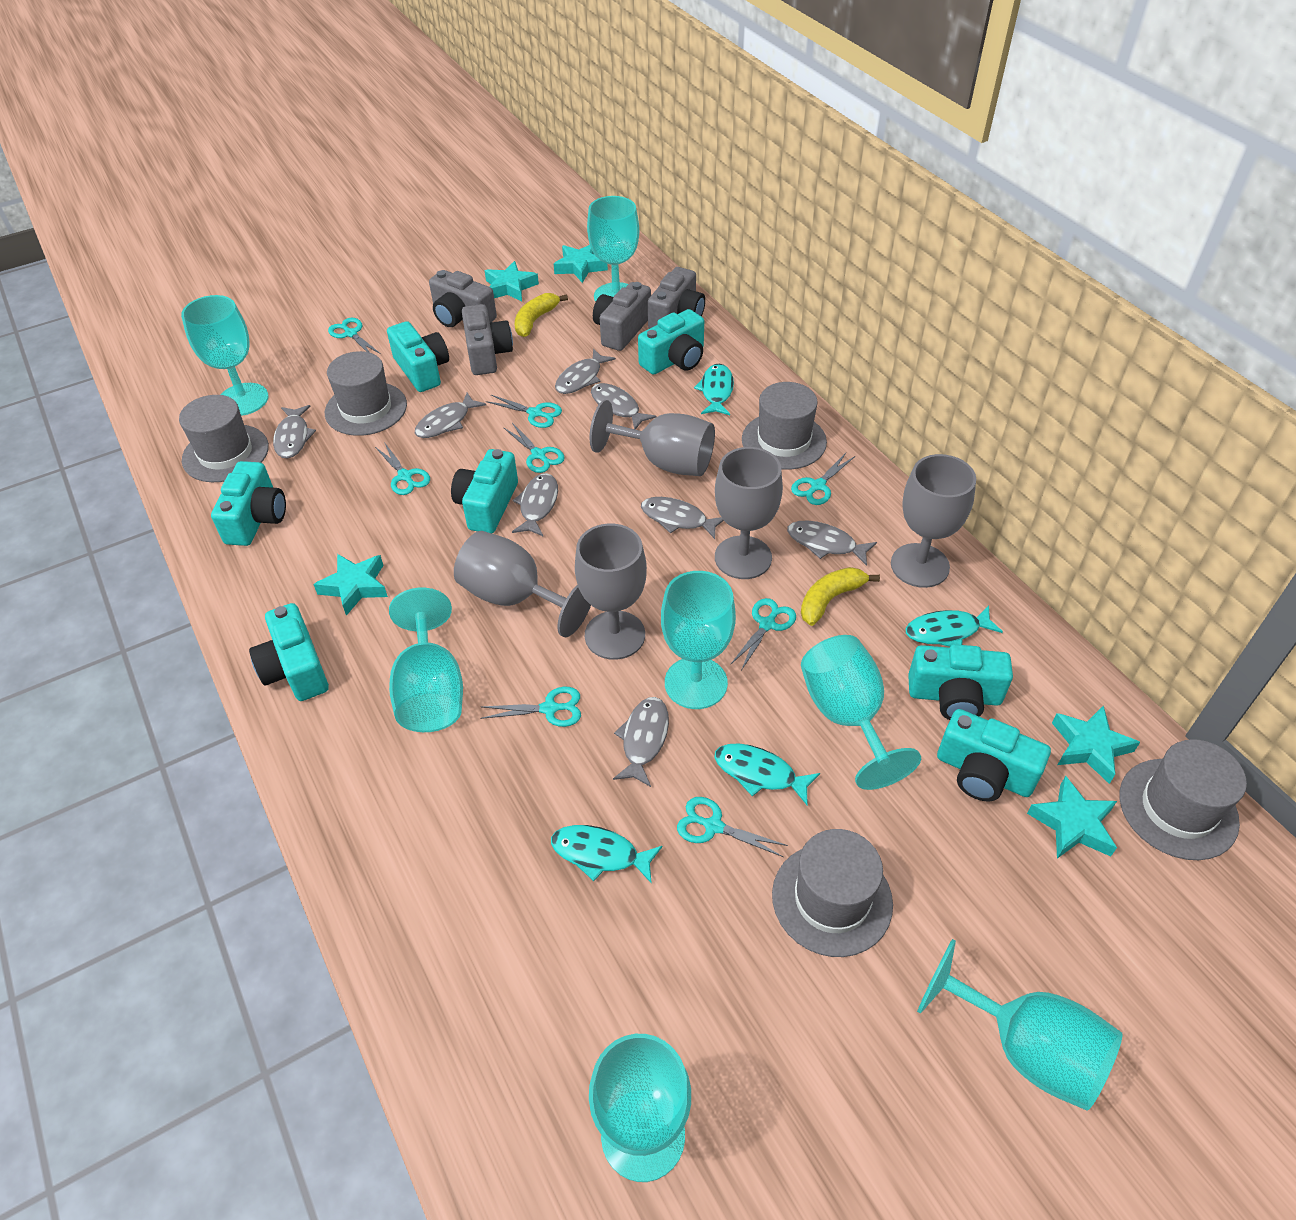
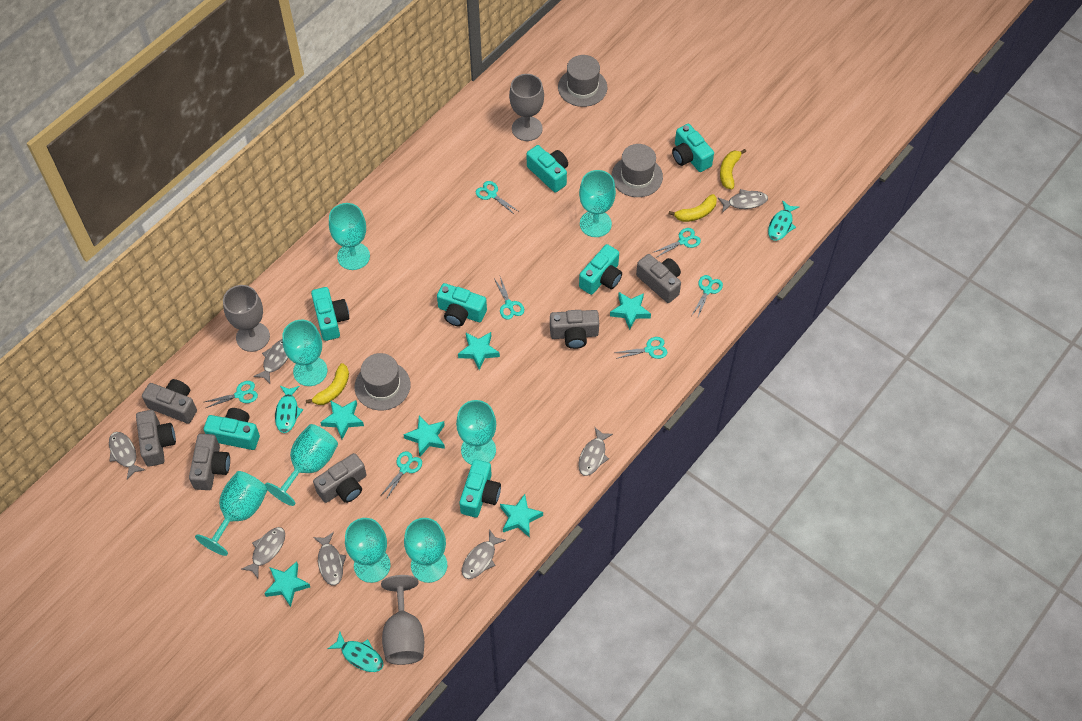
grey camera: [429,270,497,327] [462,304,513,375] [593,282,651,351] [648,267,705,329] = 4 -> [136,410,176,467] [142,379,197,424] [189,434,230,490] [313,453,367,503] [550,310,599,349] [636,254,681,303] = 6
grey fish: [273,405,316,459] [415,392,486,438] [512,473,558,536] [555,349,616,394] [591,383,656,430] [613,697,669,787] [641,497,724,539] [787,521,877,566] = 8 -> [109,432,145,479] [241,527,285,578] [253,339,288,384] [313,532,346,586] [462,529,506,579] [578,428,613,476] [718,189,768,213] = 7
grey goblet: [454,531,591,637] [575,524,647,660] [590,400,715,476] [715,447,783,579] [891,454,976,588] = 5 -> [223,285,270,352] [381,575,424,665] [509,74,544,141] = 3
grey hat: [179,395,269,482] [325,351,407,436] [742,382,827,470] [772,829,893,957] [1119,739,1247,860] = 5 -> [355,353,411,410] [558,55,607,107] [612,144,663,197] = 3
turquoise fish: [551,825,663,884] [694,364,734,415] [714,743,820,805] [906,606,1003,647] = 4 -> [275,386,303,433] [328,631,384,672] [768,200,799,241] = 3
turquoise goblet: [181,295,269,416] [389,588,463,732] [587,196,639,302] [589,1034,691,1182] [661,571,736,709] [801,635,921,790] [917,939,1123,1111] = 7 -> [195,471,268,556] [265,424,338,506] [282,320,327,386] [329,203,370,270] [345,518,390,583] [404,518,447,583] [456,400,496,465] [579,170,616,237] = 8
turquoise scissors: [328,318,381,354] [375,442,430,495] [480,687,581,727] [486,395,562,428] [503,423,565,473] [677,797,788,857] [730,598,796,671] [791,453,855,505] = 8 -> [205,381,258,408] [380,451,422,500] [476,181,518,215] [494,277,524,320] [614,337,667,359] [652,228,701,257] [692,275,723,317] = 7
turquoise star: [313,554,388,616] [484,261,539,302] [554,245,608,283] [1027,776,1117,858] [1052,705,1140,784] = 5 -> [264,562,310,607] [320,400,364,439] [403,415,445,456] [458,332,500,370] [500,494,543,538] [610,292,651,329] = 6
yellow banana: [515,293,568,337] [801,567,880,626] = 2 -> [306,363,349,405] [668,194,717,222] [720,149,746,189] = 3

